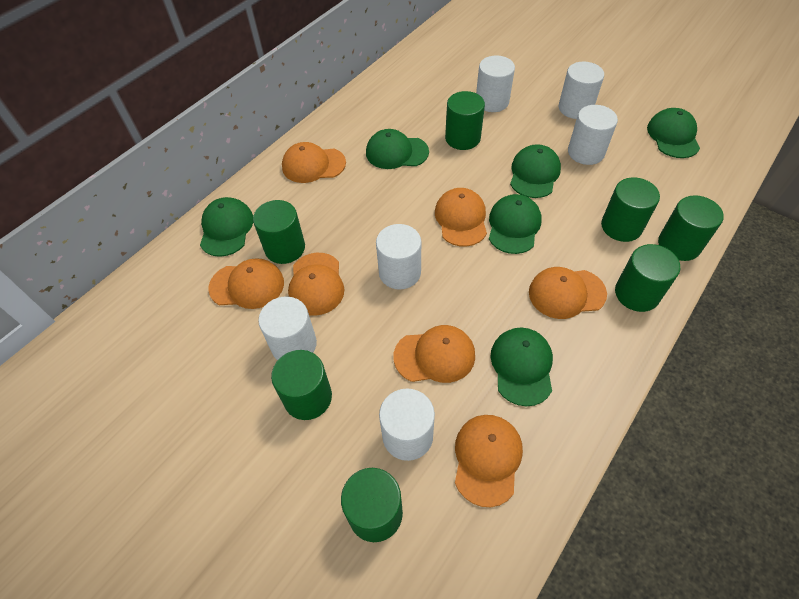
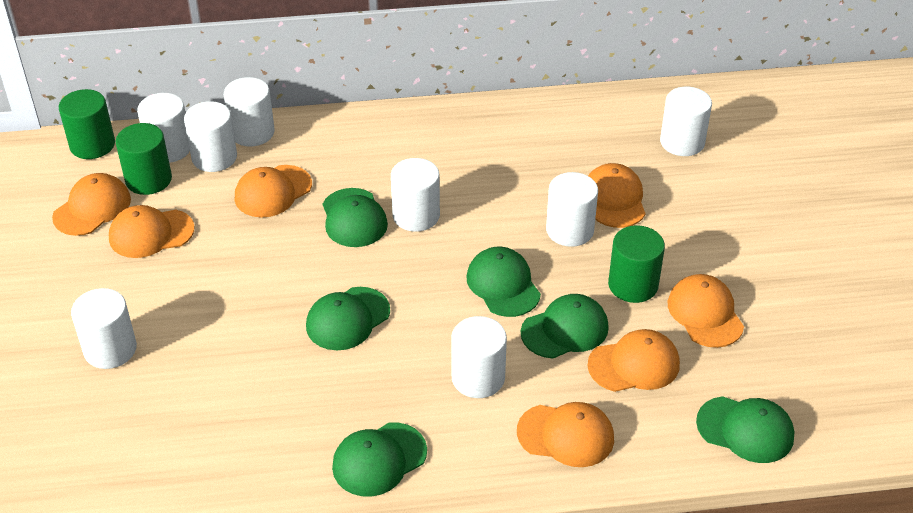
green cylinder: [253,200,305,264] [271,350,332,420] [341,468,403,542] [445,91,485,150] [601,177,660,242] [615,244,680,312] [658,195,724,261] = 7 -> [59,89,115,159] [116,123,172,195] [608,225,665,303] = 3
white cylinder: [258,296,317,360] [376,224,421,290] [379,388,435,461] [476,56,515,112] [559,62,604,119] [568,105,618,165] = 6 -> [71,288,137,369] [137,93,190,163] [184,101,237,172] [224,77,275,147] [391,158,440,232] [451,316,507,398] [546,172,598,247] [660,87,712,156] = 8

